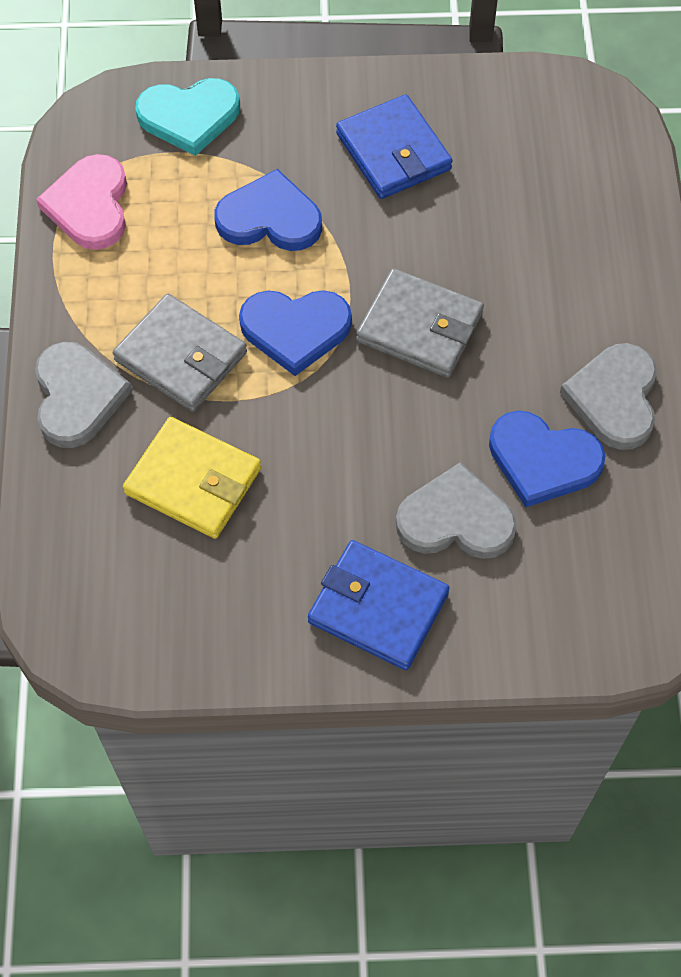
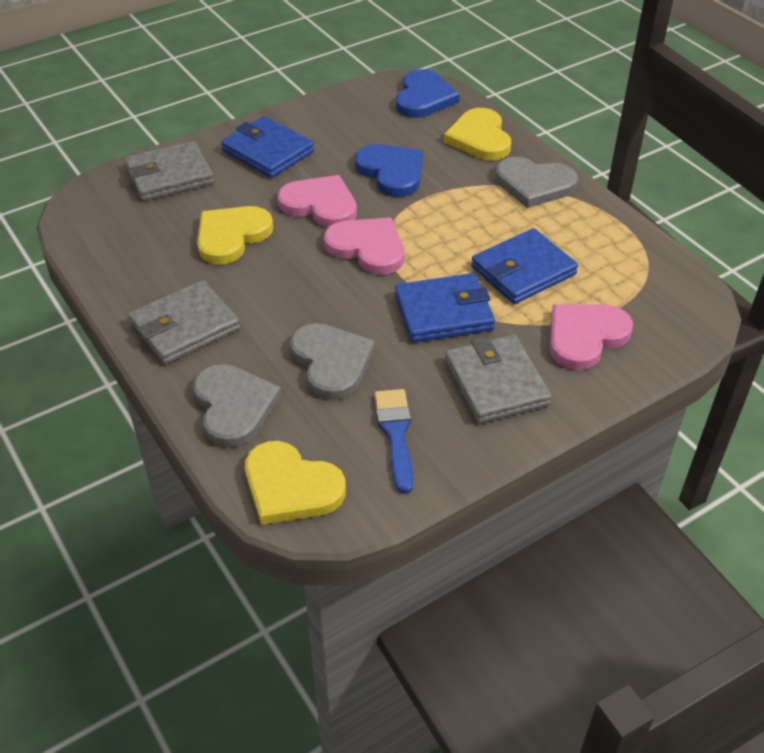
blue brush: none = 0 -> [374,389,413,494] = 1
blue heart: [214,169,322,251] [239,290,352,376] [489,411,605,507] = 3 -> [355,144,423,197] [396,69,460,118] = 2
blue wallet: [308,540,449,670] [336,94,452,199] = 2 -> [221,116,314,178] [395,273,495,343] [471,228,578,304] = 3
grey wallet: [113,294,247,412] [356,268,484,378] = 2 -> [125,141,214,201] [129,280,240,365] [445,335,552,424] = 3
pink heart: [36,154,127,250] = 1 -> [278,175,357,228] [324,218,404,275] [550,304,633,370] = 3
turquoise heart: [135,78,240,156] = 1 -> none = 0
yellow heart: none = 0 -> [197,206,273,265] [245,441,346,525] [444,108,511,160] = 3
yellow wallet: [123,417,261,539] = 1 -> none = 0

